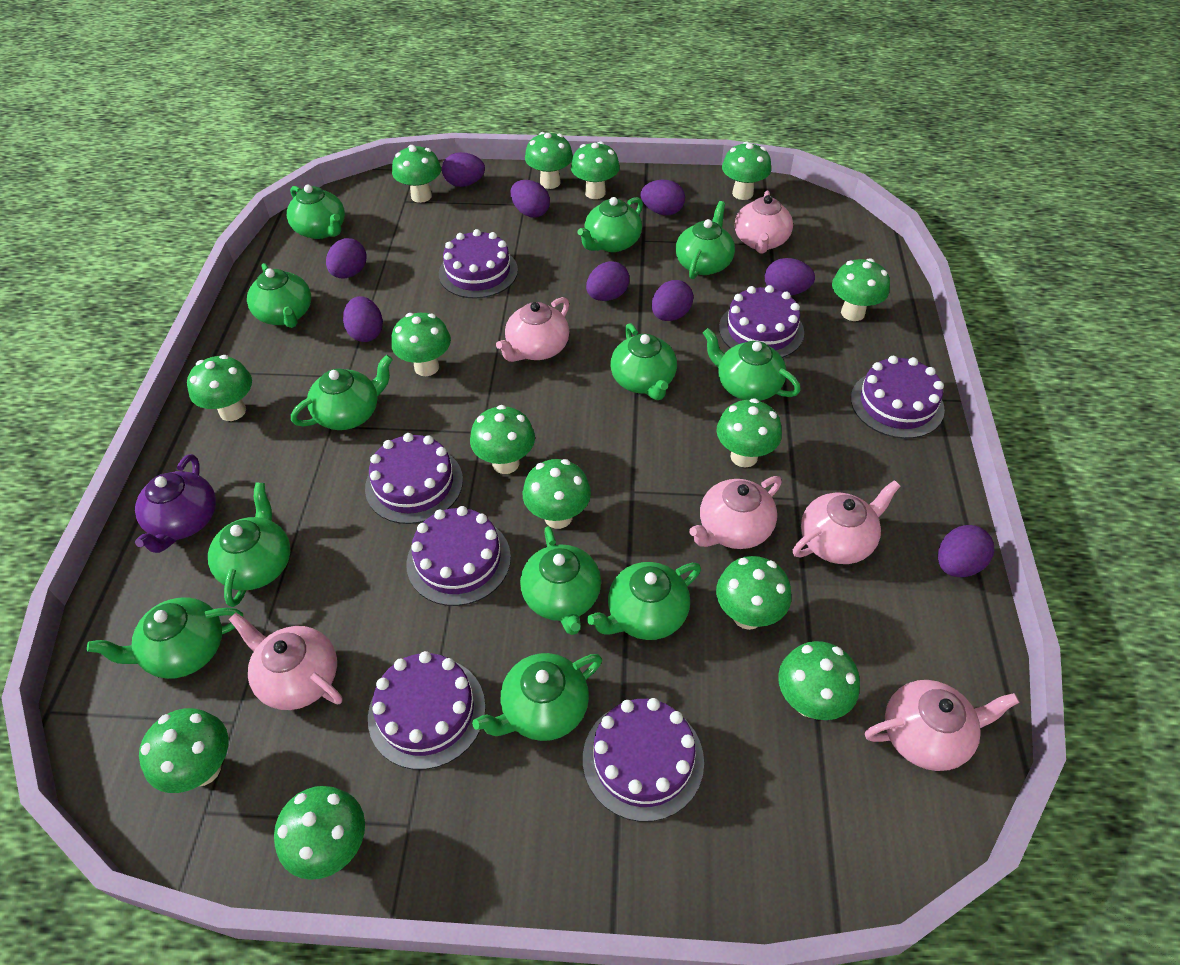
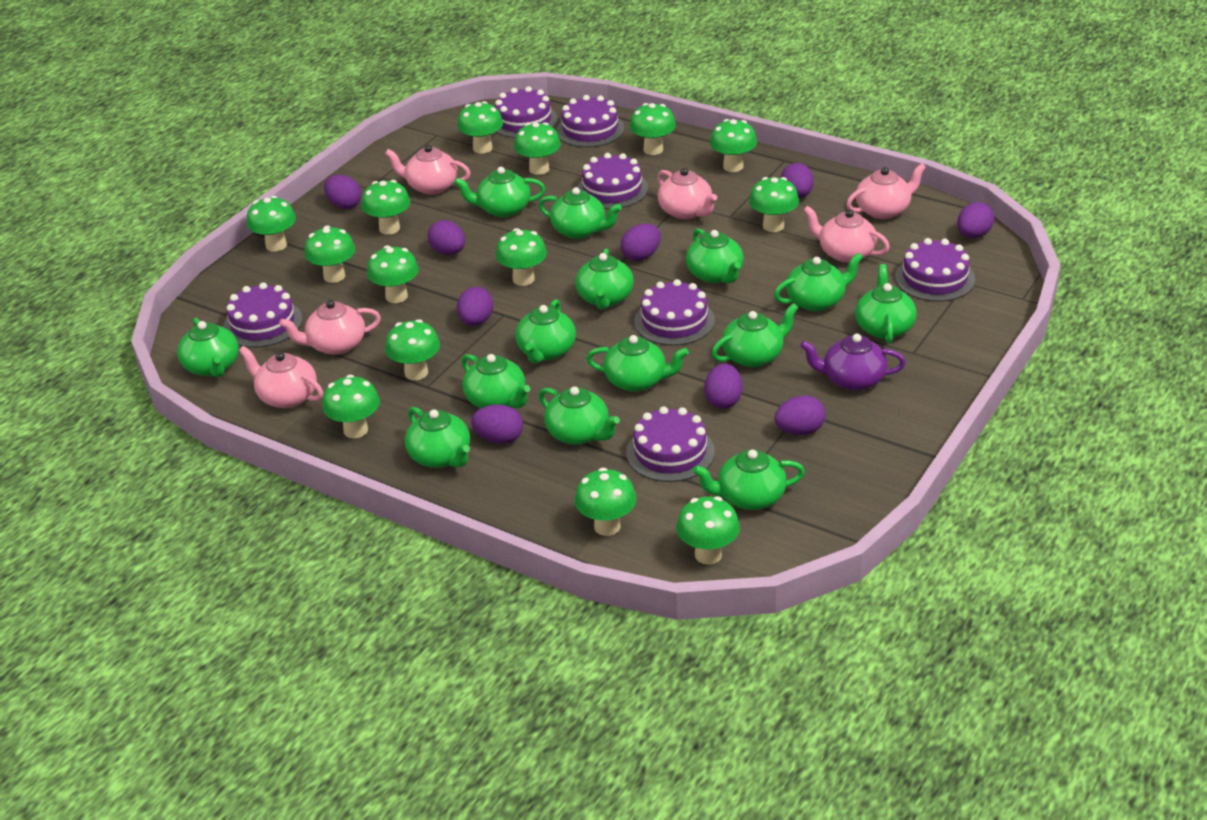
green teapot: [87,597,243,679] [208,483,290,607] [247,263,311,328] [287,184,345,239] [291,355,393,430] [472,653,602,741] [520,526,601,635] [578,197,643,252] [587,562,701,640] [610,323,677,400] [676,201,735,279] [703,328,801,401] = 12 -> [177,318,239,377] [405,407,470,468] [454,167,546,217] [461,354,530,408] [515,299,576,364] [538,187,622,239] [538,386,620,445] [575,248,634,309] [586,335,689,392] [686,228,744,283] [693,449,805,510] [711,303,799,367] [774,253,863,311] [855,264,917,344] = 14

